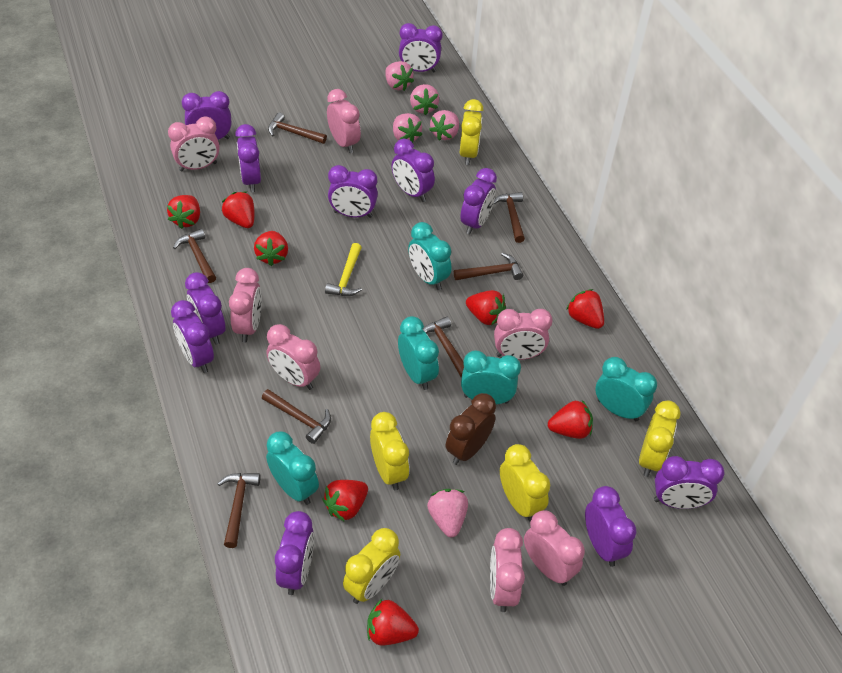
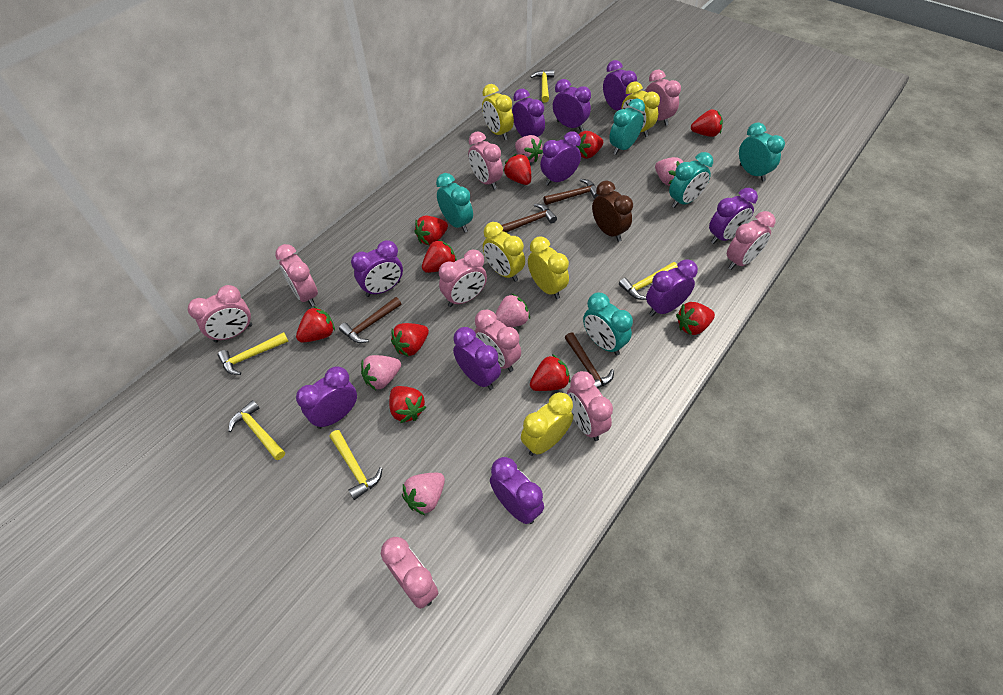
brown hammer: [173,229,216,283] [217,473,261,548] [262,389,331,444] [268,112,327,144] [422,317,464,378] [454,253,523,280] [493,192,525,243] = 7 -> [339,297,401,343] [502,204,557,233] [543,179,598,205] [565,332,614,388] = 4
pink clock: [168,116,220,171] [229,268,262,342] [266,324,320,390] [327,89,361,153] [490,528,525,612] [494,309,552,360] [524,510,585,586] = 7 -> [188,285,252,343] [275,244,318,307] [381,537,438,609] [439,250,487,307] [468,131,503,190] [474,310,521,372] [567,371,613,441] [645,70,681,126] [727,211,775,270] = 9
purple clock: [171,300,214,373] [182,91,231,140] [185,272,225,345] [235,124,261,192] [275,511,314,595] [328,165,378,218] [391,139,435,202] [399,23,443,72] [460,168,497,235] [585,486,637,567] [654,456,724,509] = 11 -> [296,366,357,429] [351,240,403,297] [453,327,501,390] [490,457,544,524] [512,88,545,137] [540,131,581,185] [553,79,591,131] [603,60,637,110] [646,259,698,316] [709,188,758,244] = 10
red strawberry: [167,195,200,229] [222,192,254,228] [254,231,288,266] [322,480,368,522] [367,599,419,645] [466,290,506,325] [548,400,593,439] [566,289,604,329] = 8 -> [296,306,335,342] [389,386,426,423] [391,323,429,357] [414,216,448,245] [422,240,457,273] [504,154,531,185] [530,354,570,391] [575,131,603,159] [676,302,715,335] [691,109,723,137] = 10
yellow hammer: [325,243,362,296] = 1 -> [218,332,289,375] [228,400,285,460] [330,430,383,500] [530,70,554,103] [619,262,678,300] = 5

